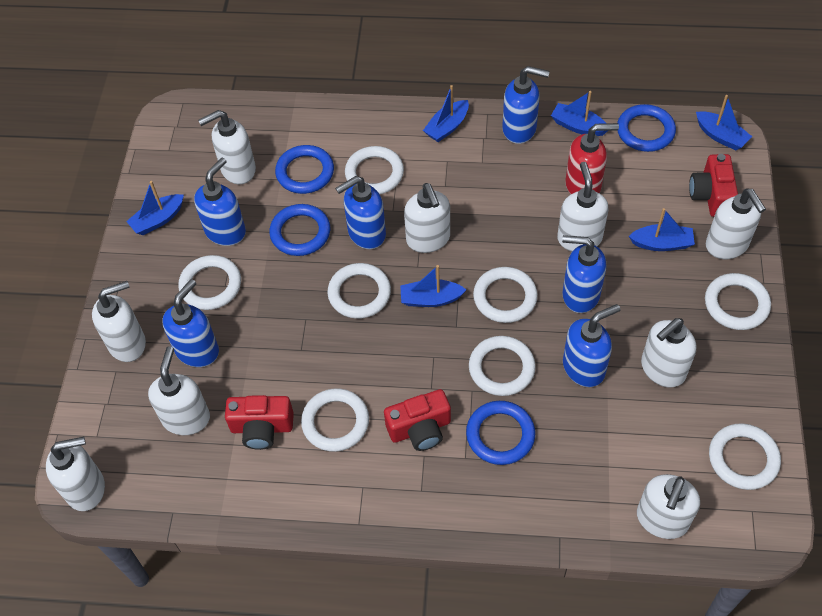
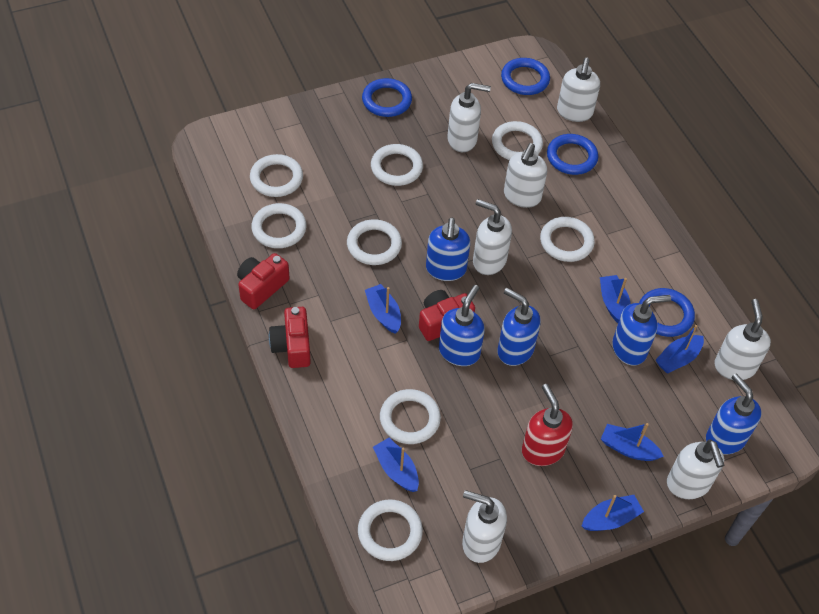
blue soap dispenser: [162,279,219,367] [194,158,246,246] [335,176,386,249] [502,66,550,144] [562,235,606,313] [563,304,620,387] = 6 -> [426,218,470,281] [439,285,485,366] [497,288,541,366] [612,295,671,366] [706,373,761,455] = 5
white soap dispenser: [46,437,105,511] [92,281,146,362] [148,346,210,435] [198,110,256,185] [404,183,450,253] [557,162,609,251] [637,474,700,539] [641,318,696,388] [706,189,766,259] = 9 -> [447,83,491,152] [462,490,507,563] [473,199,512,275] [504,143,547,208] [557,58,600,122] [667,440,724,499] [714,299,771,380] = 7

